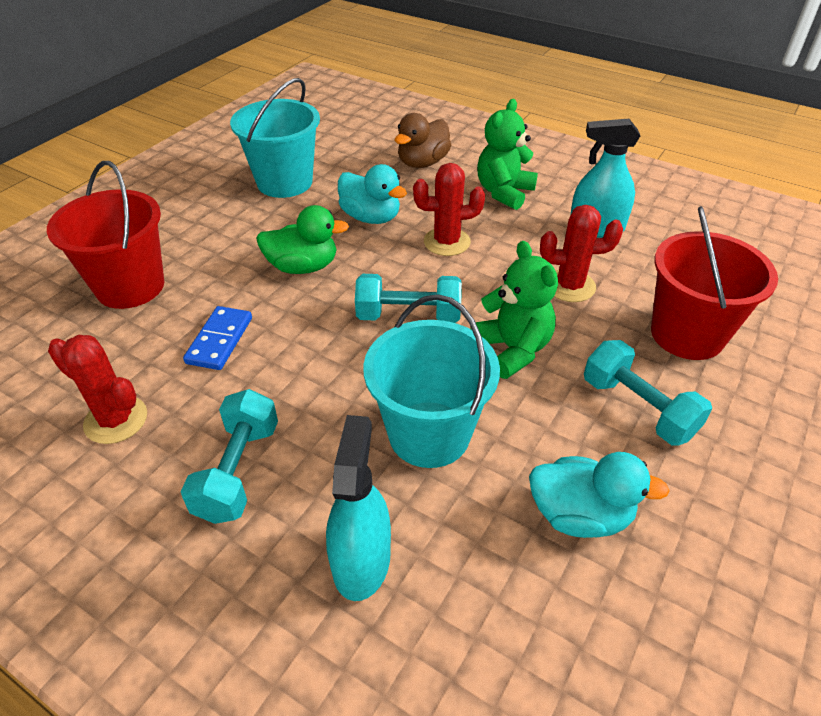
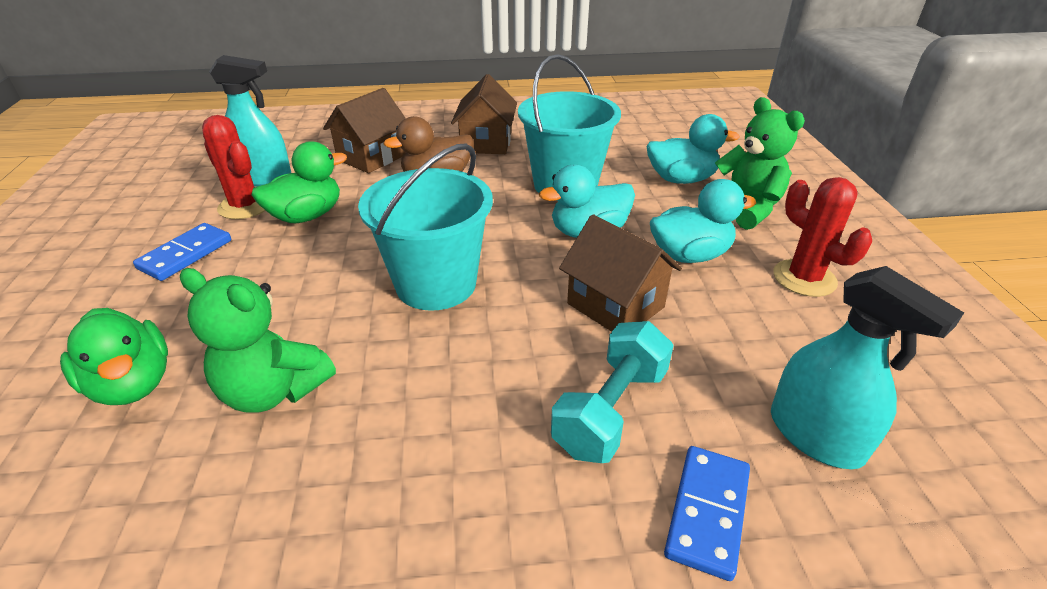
blue domino: [183,306,252,370] = 1 -> [133,223,231,281] [664,446,750,581] = 2
brown house: none = 0 -> [323,88,406,173] [451,74,517,154] [559,215,682,332] = 3
green duck: [256,205,349,274] = 1 -> [60,308,168,405] [252,141,347,223] = 2
red bucket: [47,161,164,309] [651,206,778,360] = 2 -> none = 0
red cactus: [48,335,147,444] [413,163,485,256] [540,205,623,302] = 3 -> [202,115,266,219] [773,177,872,297] = 2
turquoise duck: [338,164,407,224] [529,452,670,538] = 2 -> [539,165,635,238] [647,114,739,184] [650,179,756,263] = 3
turquoise dumbbell: [181,389,278,524] [355,274,462,323] [584,340,712,445] = 3 -> [551,321,674,463] = 1

